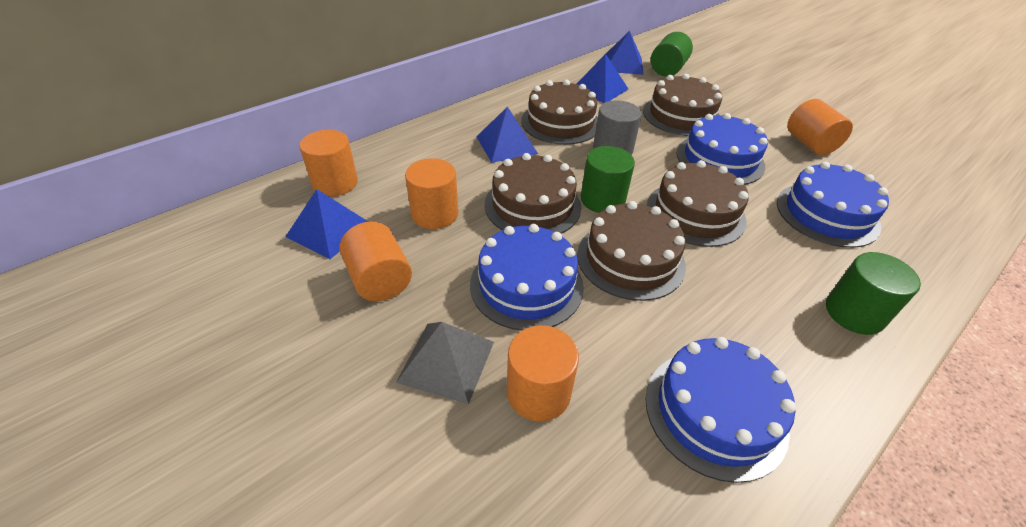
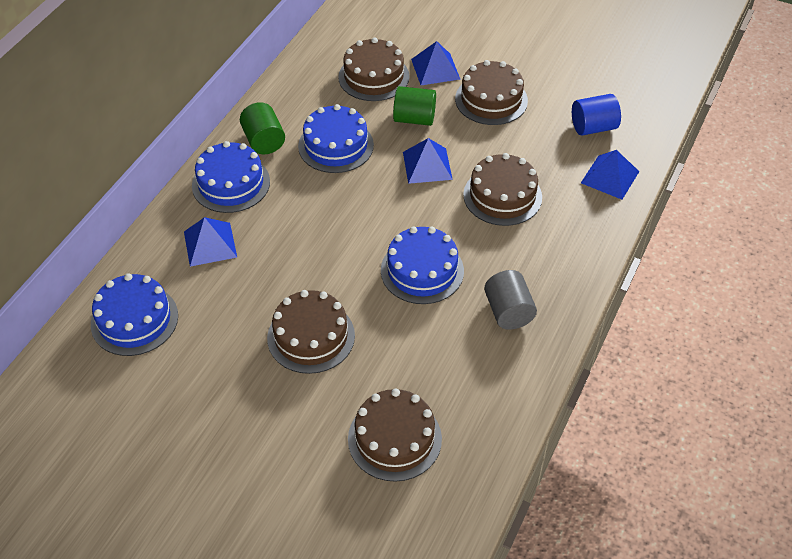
blue cylinder: none = 0 -> [572,94,621,136] = 1
green cylinder: [581,146,635,213] [651,32,693,76] [826,252,921,335] = 3 -> [240,102,285,154] [393,86,436,126] = 2
grey pyramid: [396,322,494,404] = 1 -> none = 0
orange cylinder: [300,130,358,196] [339,221,412,301] [405,158,459,229] [507,325,579,422] [787,99,853,155] = 5 -> none = 0

